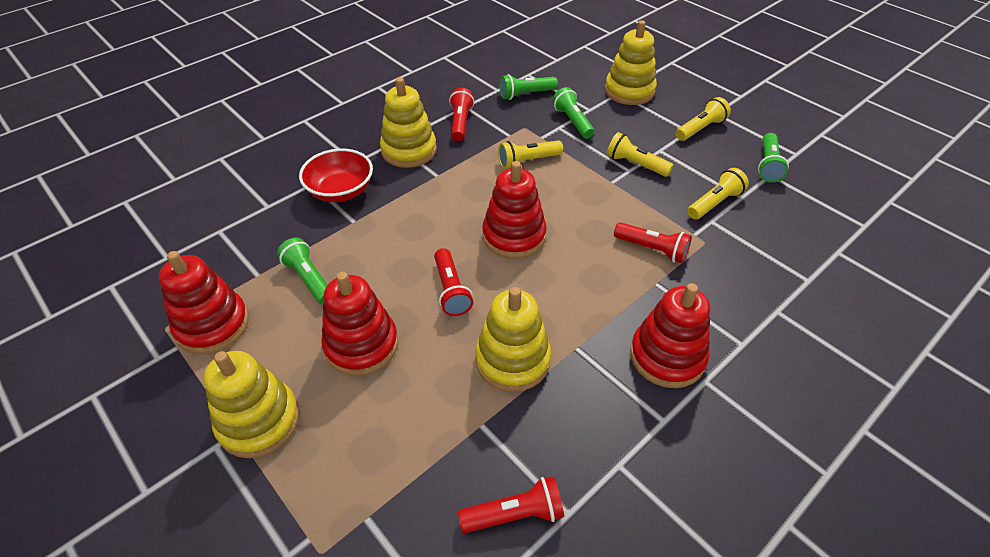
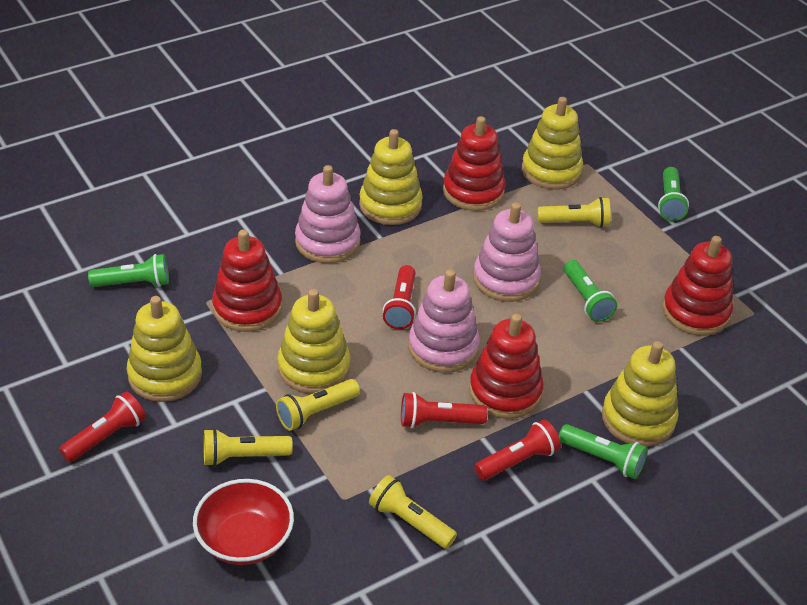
pink stacking toy: none = 0 -> [295,165,360,263] [408,270,480,373] [473,202,541,302] = 3
yellow stacking toy: [204,351,300,458] [380,77,437,168] [475,287,551,392] [605,20,657,105] = 4 -> [127,296,202,402] [277,289,350,394] [359,129,423,225] [522,97,583,190] [602,341,679,447] = 5

